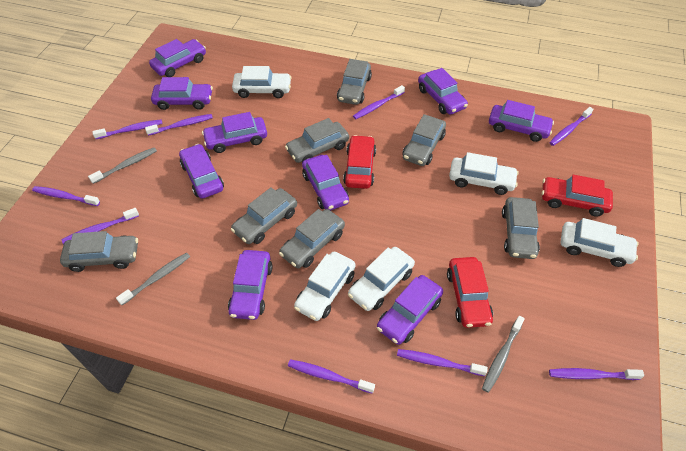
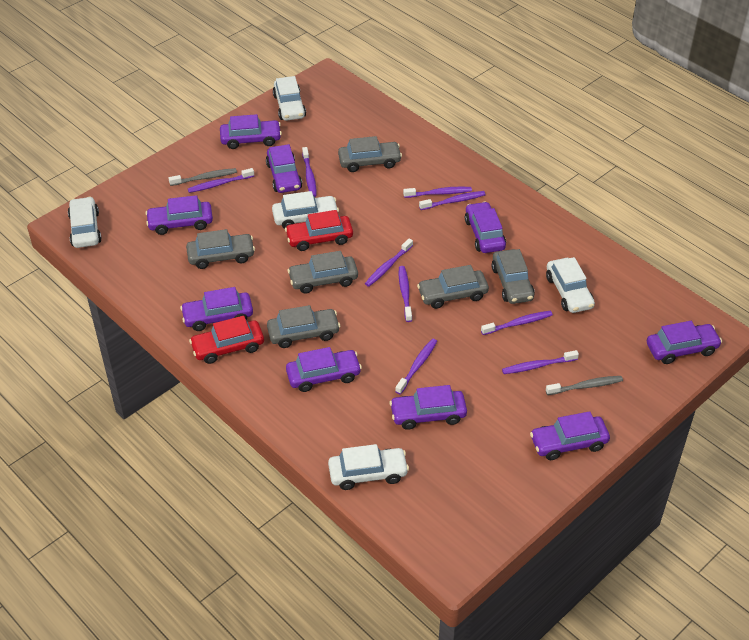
grey car: [60,231,138,272] [231,187,297,244] [279,209,345,268] [285,118,349,163] [337,59,372,105] [403,114,446,166] [502,197,540,259] = 7 -> [186,229,255,269] [267,305,340,348] [288,251,358,293] [338,136,402,172] [417,265,489,309] [492,249,535,304] = 6
grey toothbrush: [88,147,157,184] [116,253,190,305] [482,316,525,393] = 3 -> [169,168,237,186] [546,376,623,395] = 2
red car: [343,135,376,189] [447,257,493,328] [542,175,613,217] = 3 -> [189,316,264,364] [285,210,353,251] = 2

